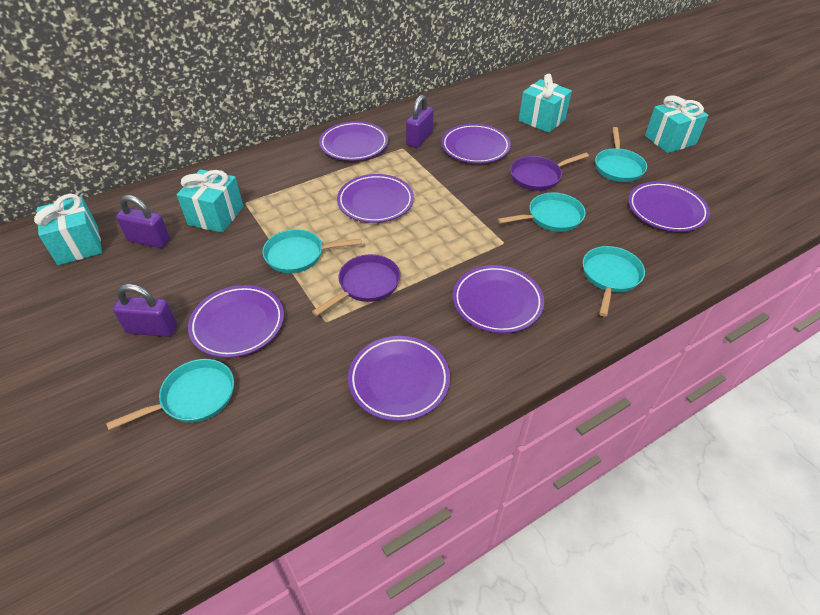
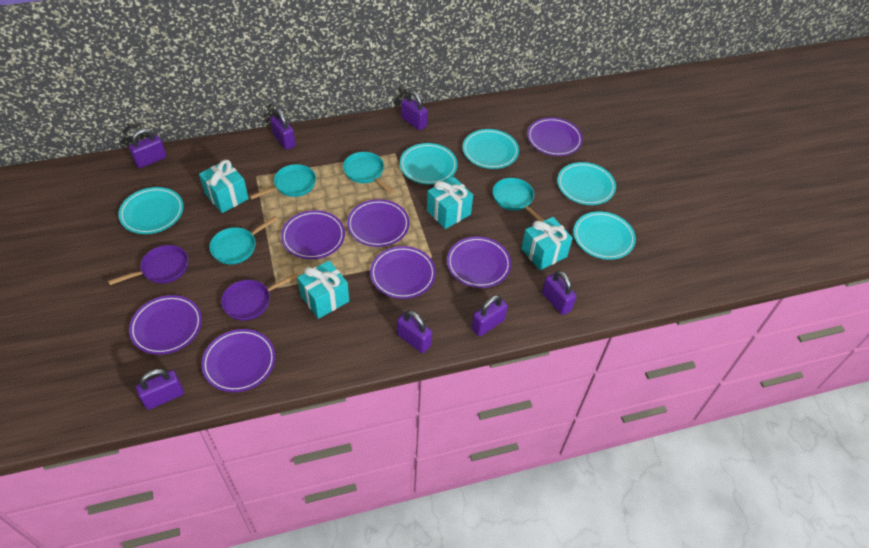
purple padlock: [113,284,177,337] [116,195,170,248] [406,95,434,148] = 3 -> [129,129,167,168] [136,369,184,410] [270,109,296,150] [397,310,432,353] [401,91,428,130] [471,295,508,336] [542,271,576,315] = 7
turquoise pan: [106,359,234,430] [263,229,362,273] [498,192,586,232] [583,246,645,317] [595,127,647,182] = 5 -> [209,216,278,265] [249,164,316,200] [343,152,394,194] [493,178,544,222] = 4
turquoise plate: none = 0 -> [118,187,184,234] [400,143,458,185] [463,129,519,169] [557,162,616,205] [573,211,636,260] = 5

